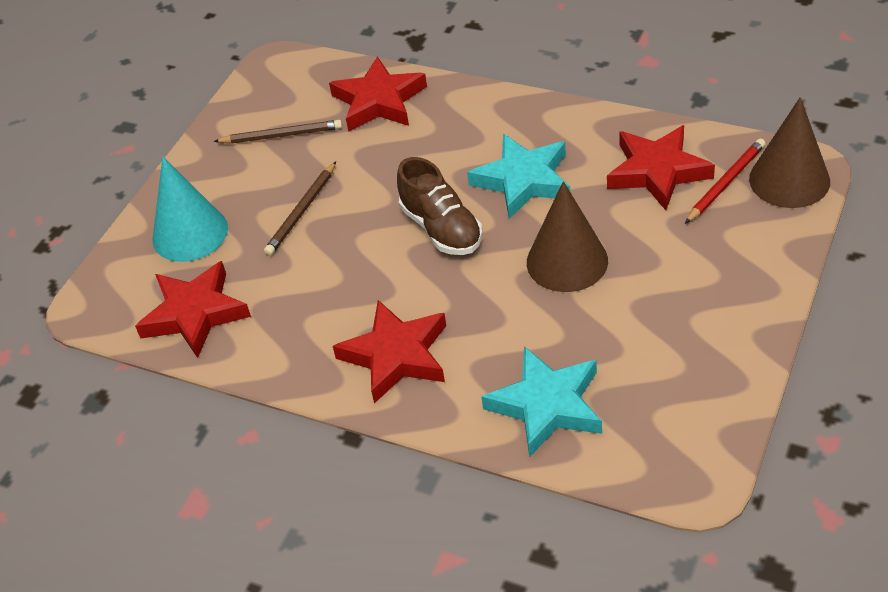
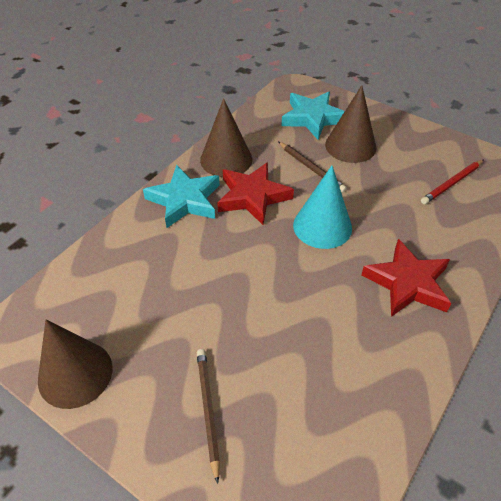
brown cone: [527,181,608,292] [749,97,830,208] = 2 -> [38,320,113,409] [200,98,252,177] [325,85,376,163] = 3
brown shoe: [397,157,483,255] = 1 -> none = 0
red star: [135,261,251,358] [329,56,427,132] [333,300,446,404] [607,125,715,210] = 4 -> [217,162,294,225] [361,239,451,317] = 2

